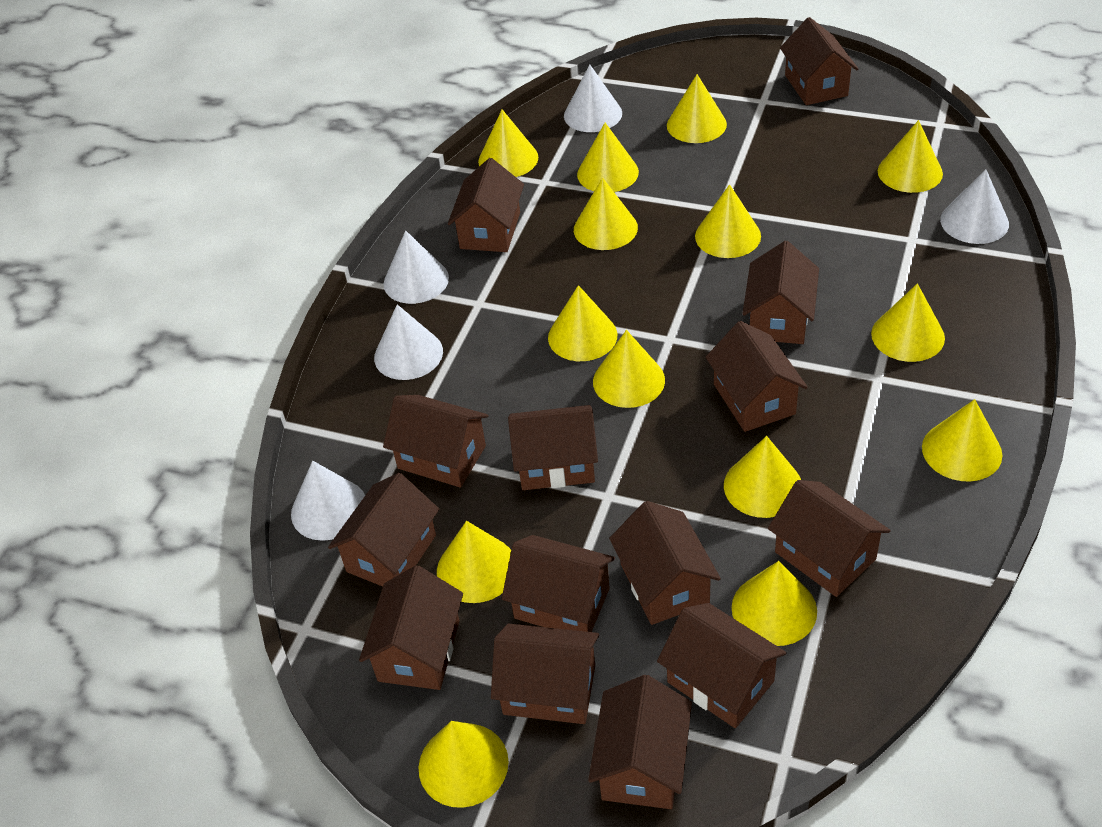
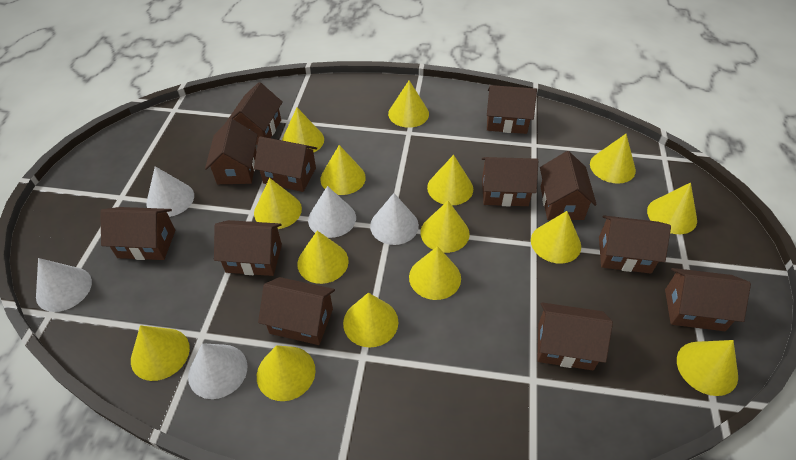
brown house: [328,473,439,586] [359,565,463,690] [383,395,488,488] [448,158,524,252] [491,624,599,724] [502,535,615,632] [508,405,598,490] [588,675,692,809] [609,501,721,625] [657,603,786,728] [706,321,808,432] [742,241,819,344] [768,480,891,597] [780,17,858,105] = 14 -> [100,207,175,260] [205,118,258,184] [214,220,282,276] [226,82,283,145] [254,137,317,192] [258,277,335,345] [482,157,538,206] [487,85,537,134] [537,303,613,370] [540,151,597,220] [599,215,671,274] [665,268,751,331] = 12
yellow cone: [419,721,508,808] [437,521,511,603] [478,109,538,177] [548,285,617,361] [574,178,638,250] [577,123,639,192] [593,330,665,408] [667,74,727,143] [695,184,761,258] [724,436,801,518] [732,561,817,646] [871,283,945,362] [878,120,943,193] [922,399,1003,482] = 14 -> [131,325,190,381] [254,178,302,229] [257,345,316,401] [282,108,324,153] [297,231,349,284] [320,145,366,195] [343,293,398,348] [388,80,429,128] [409,246,461,300] [420,201,470,253] [427,155,473,205] [531,211,581,264] [590,134,636,184] [647,183,697,234] [677,340,738,396] = 15

